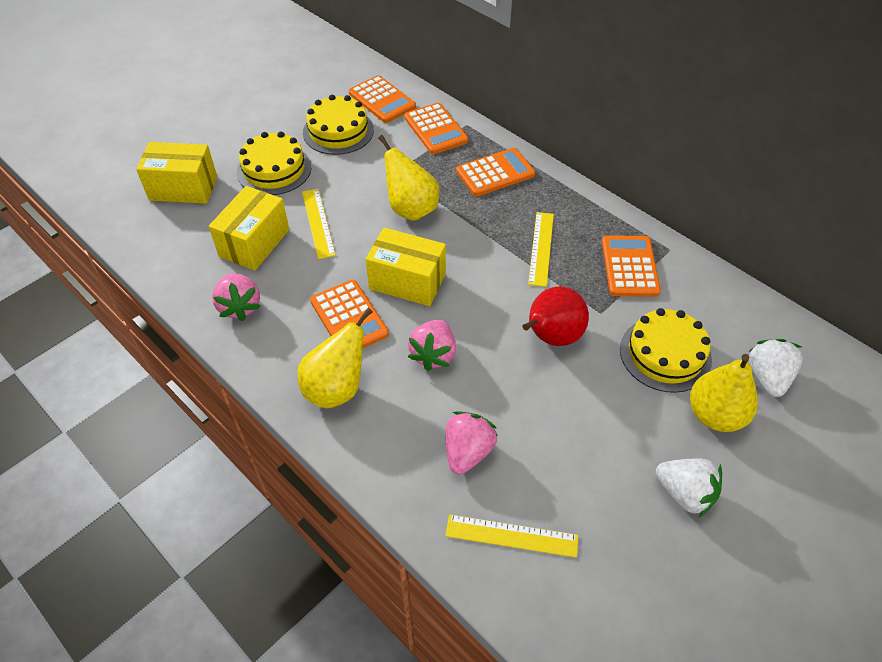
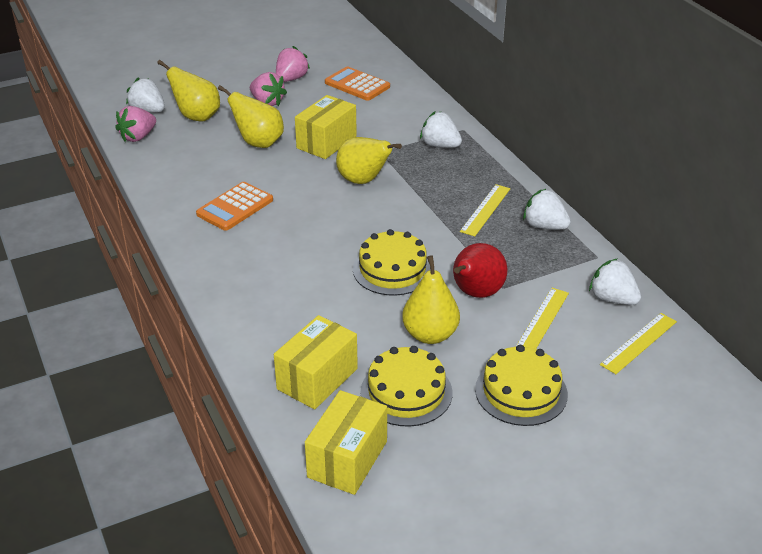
orange calculator: [310,280,389,349] [349,75,416,123] [404,103,468,154] [456,148,535,196] [602,235,661,297] = 5 -> [196,182,273,231] [325,67,390,101] = 2
white strawberry: [656,459,722,517] [748,339,803,397] = 2 -> [126,77,165,113] [420,111,462,148] [523,189,571,230] [589,258,641,305] = 4
yellow pear: [297,308,373,408] [378,135,439,221] [690,354,758,432] = 3 -> [157,60,220,121] [218,85,284,148] [336,137,402,184] [402,255,460,344] = 4

